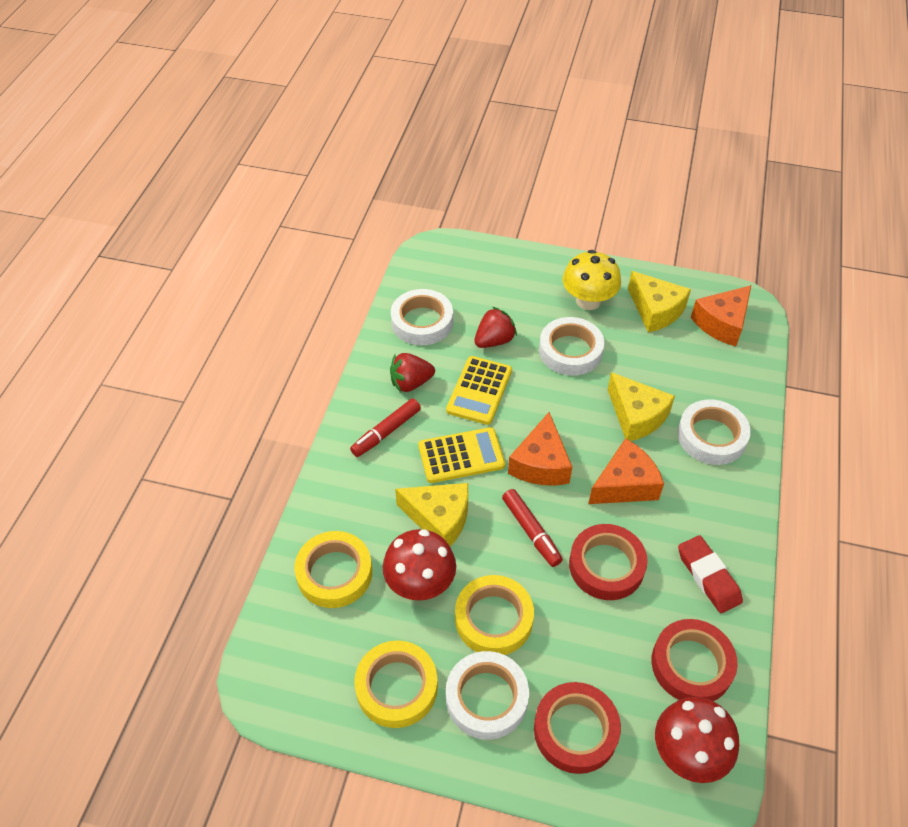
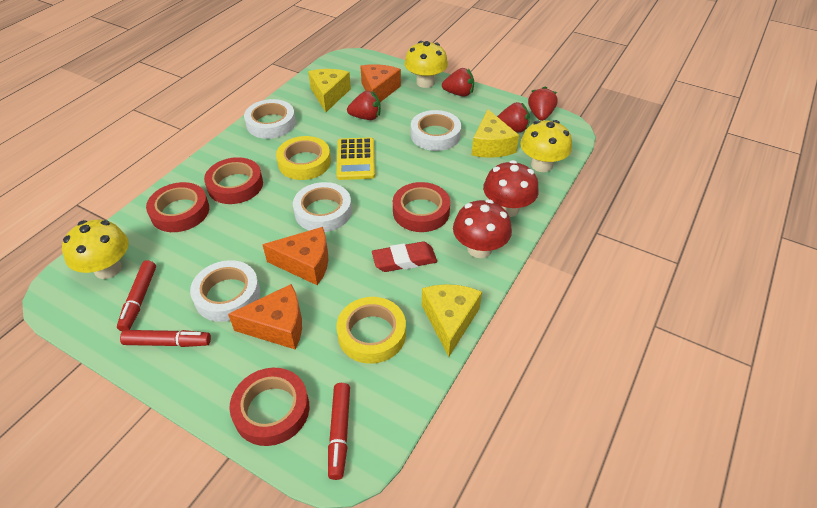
red marker: [350,398,421,457] [502,489,563,567] = 2 -> [117,260,156,331] [120,330,211,347] [328,383,350,480] = 3
red strawberry: [390,353,435,392] [474,307,517,348] = 2 -> [347,91,381,120] [442,68,474,97] [497,102,530,133] [528,86,558,121] = 4
red tape: [534,682,621,774] [569,524,648,600] [651,619,738,701] = 3 -> [146,182,209,232] [204,157,263,204] [229,368,309,446] [393,182,450,232] = 4
yellow calculator: [418,427,505,483] [446,356,512,425] = 2 -> [337,137,375,180] = 1
yellow mushroom: [562,250,621,310] = 1 -> [62,220,129,279] [404,41,448,88] [520,120,572,172] = 3
yellow tape: [294,531,372,608] [354,640,438,728] [455,575,534,655] = 3 -> [276,136,331,180] [336,297,406,364] = 2

